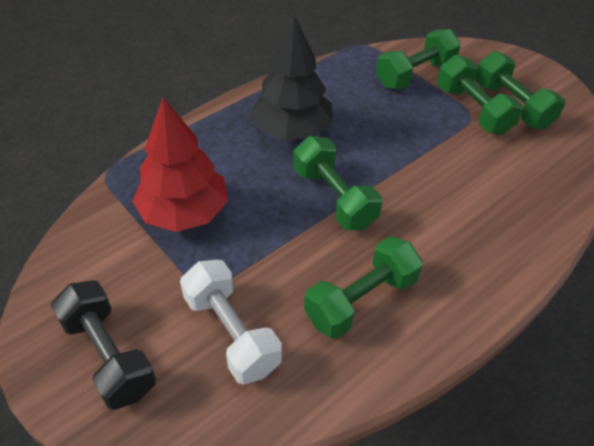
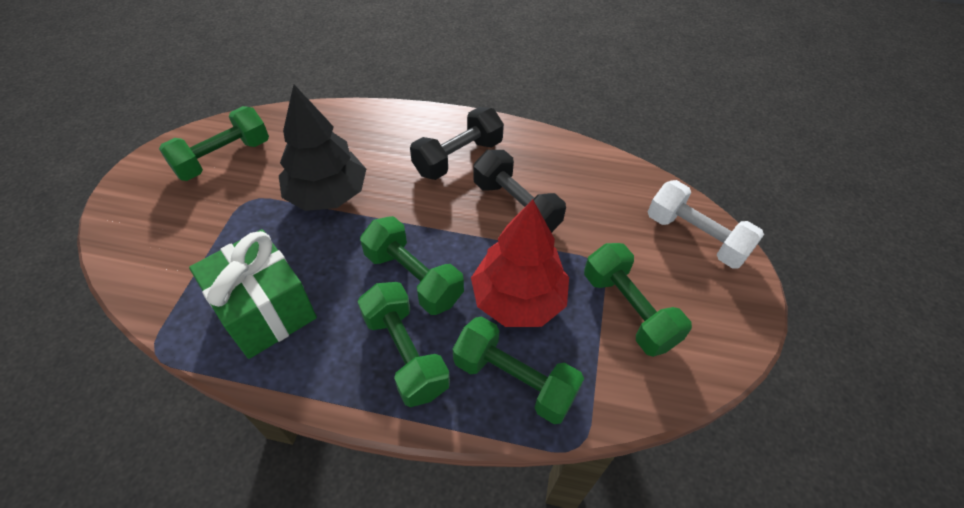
black dumbbell: [51,280,156,410] = 1 -> [410,107,504,180] [473,150,566,233] = 2
green gift: none = 0 -> [189,229,317,359] = 1

